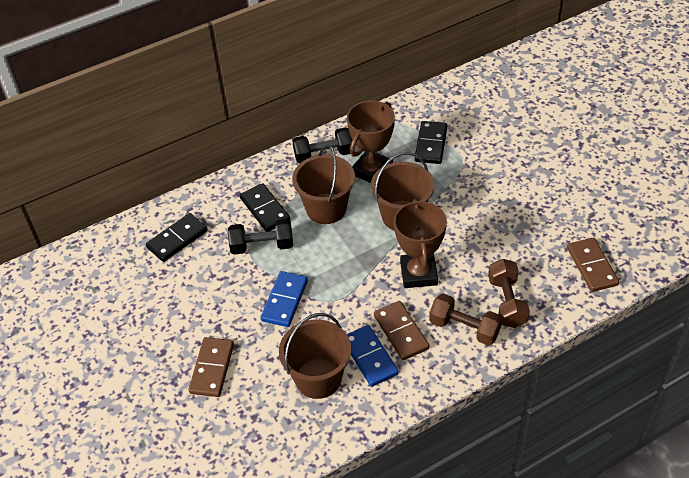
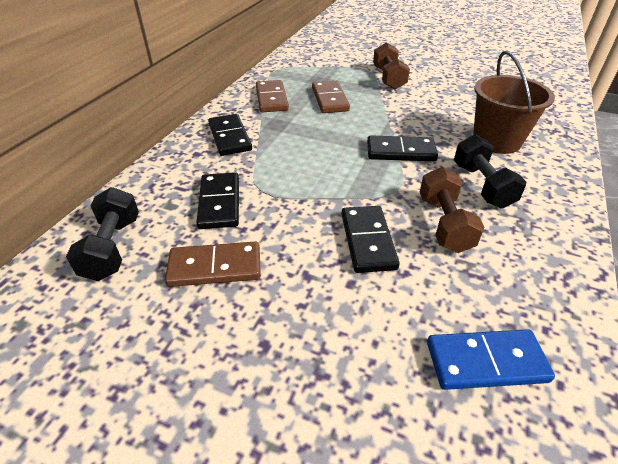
black domino: [146,213,208,262] [240,183,290,232] [415,121,447,164] = 3 -> [196,172,239,229] [208,114,252,156] [341,206,400,273] [367,135,438,161] = 4
blue domino: [261,271,308,327] [347,325,399,387] = 2 -> [427,329,555,390] = 1
brown bucket: [279,313,351,399] [292,145,355,224] [371,152,434,230] = 3 -> [473,51,555,154] = 1
brown trophy: [347,100,395,183] [394,199,447,288] = 2 -> none = 0

